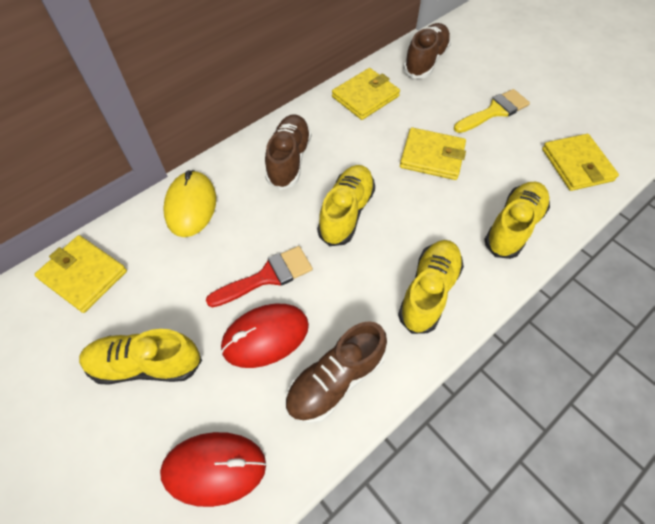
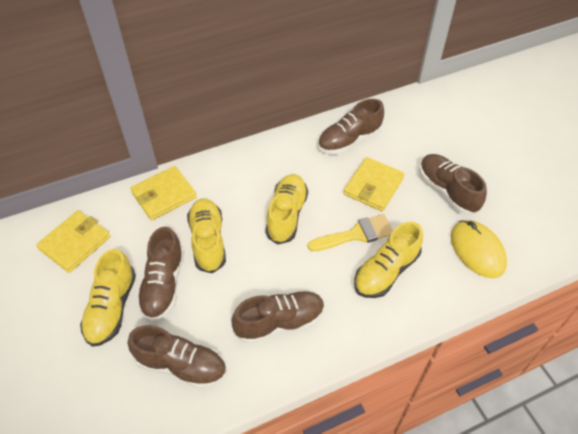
brown shoe: [265,114,311,190] [285,321,387,424] [403,23,451,78] = 3 -> [128,325,226,389] [137,227,184,321] [231,291,325,344] [318,99,384,154] [419,154,487,215] = 5
red brush: [206,246,313,307] = 1 -> none = 0
red mouse: [160,432,266,507] [221,304,309,368] = 2 -> none = 0
yellow wallet: [34,235,127,313] [332,68,400,120] [400,127,466,180] [542,134,619,191] = 4 -> [36,210,110,273] [130,166,197,220] [344,157,405,211] = 3

